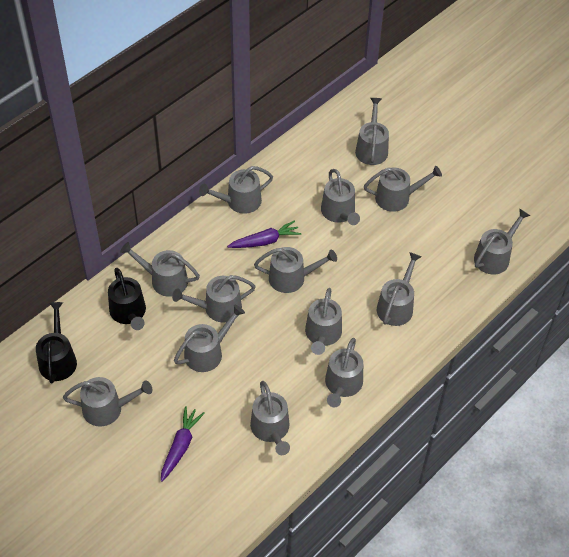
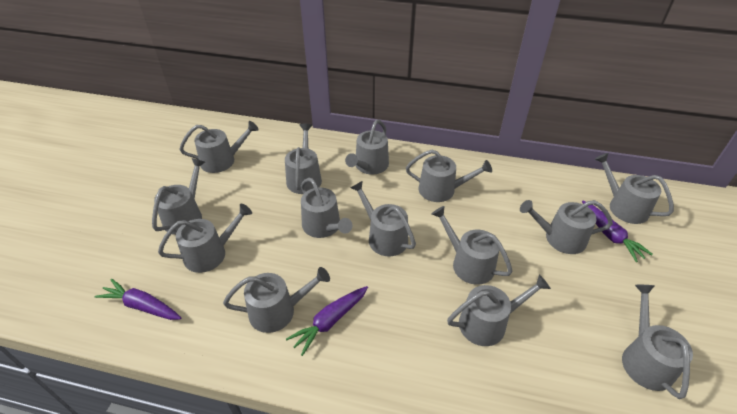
black watering can: [36,302,77,384] [108,268,146,330] = 2 -> none = 0
purple carrot: [161,406,205,482] [227,220,301,248] = 2 -> [95,279,181,320] [286,286,368,356] [582,201,653,262] = 3

